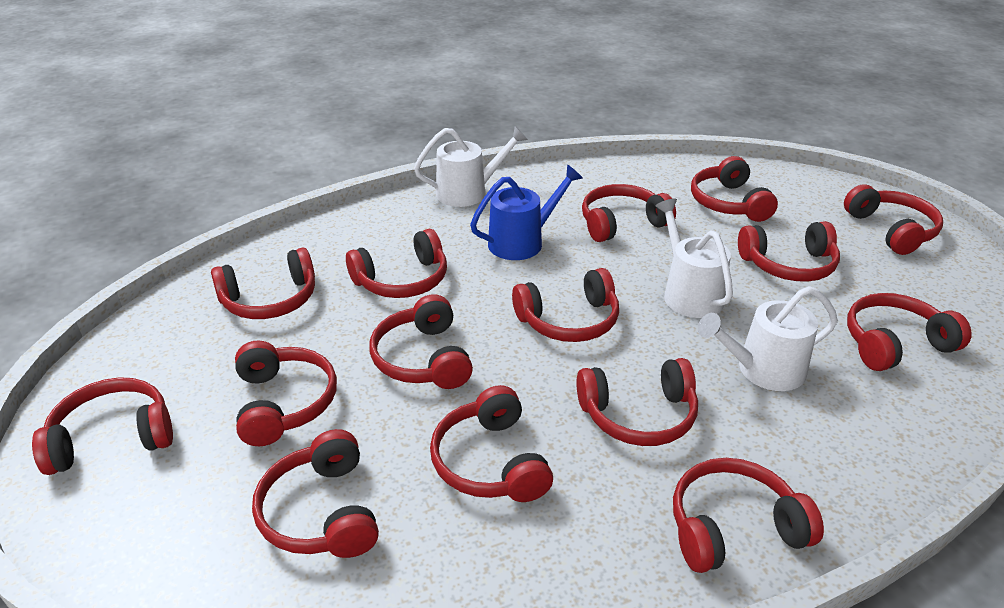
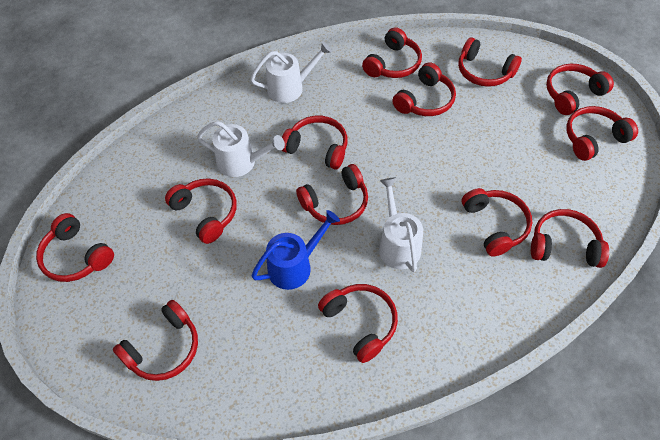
red headphones: [32,377,173,475] [211,247,315,319] [235,341,337,446] [252,429,379,558] [346,229,447,298] [369,294,473,389] [430,385,553,502] [512,268,619,342] [576,358,698,446] [582,184,676,242] [673,458,824,573] [691,156,778,222] [738,221,840,282] [844,184,943,255] [847,293,972,371] = 15 -> [36,213,114,282] [113,300,198,381] [165,178,236,244] [282,116,348,170] [296,164,368,225] [318,284,398,363] [362,27,422,78] [392,62,456,116] [458,37,522,87] [462,188,532,257] [531,209,609,268] [546,64,614,115] [566,106,638,161] = 13

